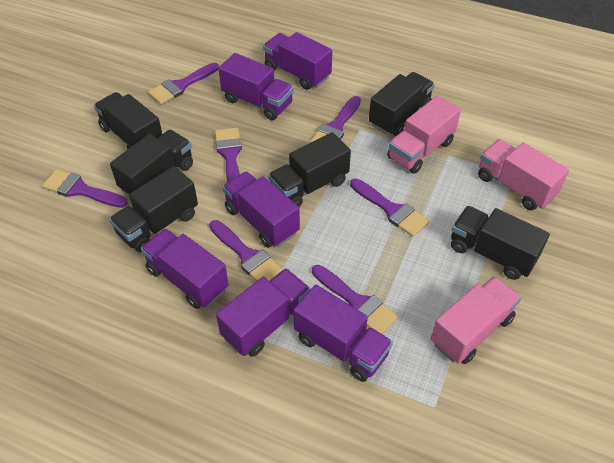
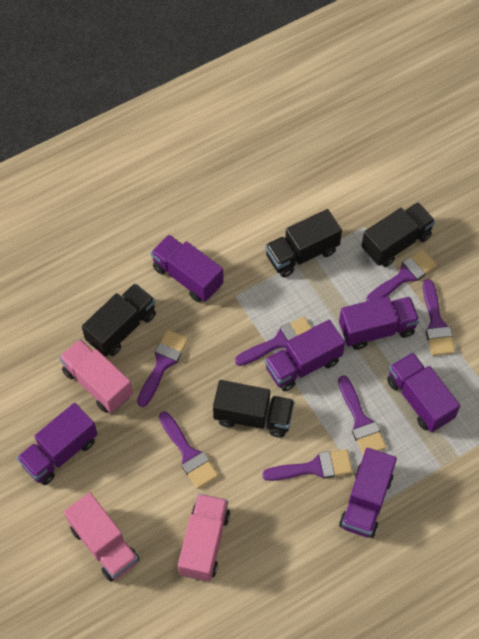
black truck: [94,92,162,149] [109,166,198,253] [110,130,193,196] [268,132,351,207] [369,72,435,136] [451,206,550,280] = 6 -> [82,283,156,357] [213,380,295,438] [265,209,342,277] [362,202,435,267] = 4

